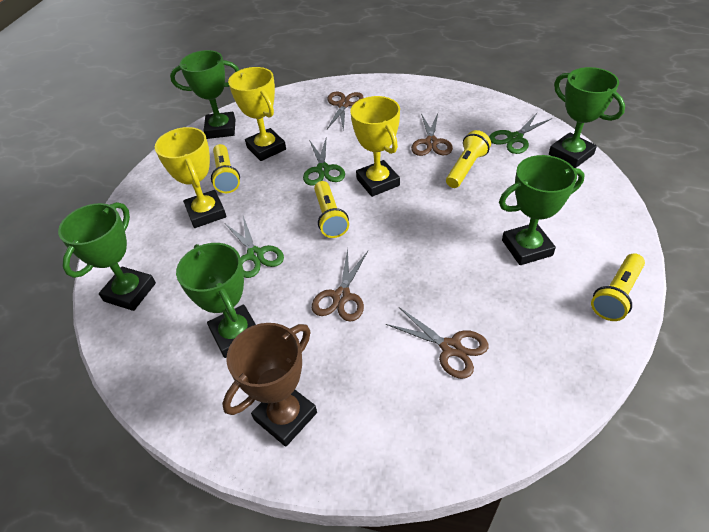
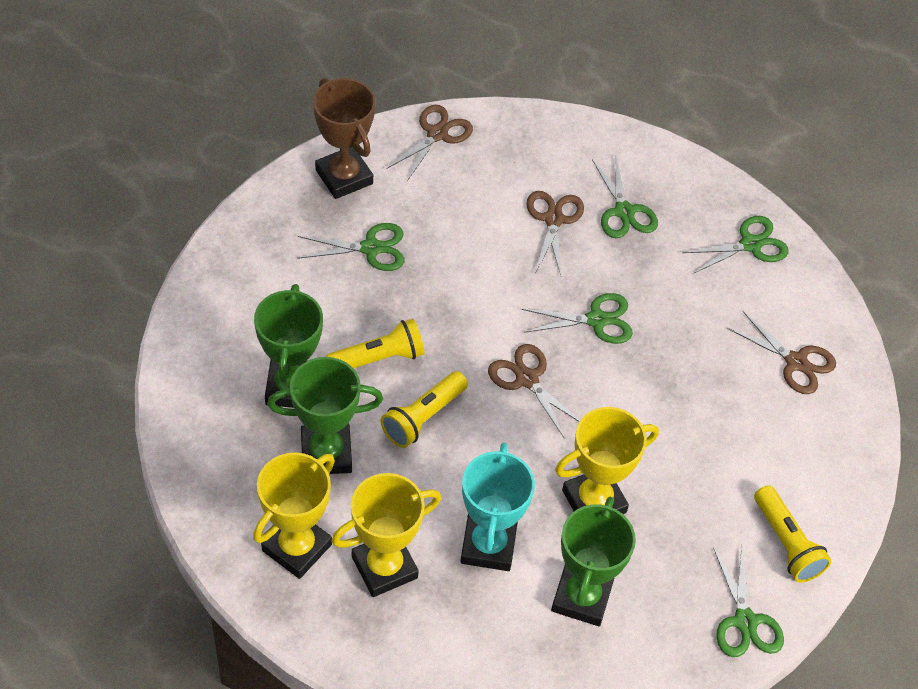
green scissors: [225,216,284,278] [303,139,345,186] [489,113,552,154] = 3 -> [298,223,404,271] [522,293,633,344] [592,157,658,238] [682,216,789,274] [713,547,784,657] = 5
green trophy: [58,202,156,311] [170,50,239,139] [176,243,256,358] [499,155,585,265] [549,67,625,168] = 5 -> [254,284,323,408] [267,357,383,474] [551,497,636,626] = 3
turquoise trophy: none = 0 -> [460,443,535,571] = 1
yellow flashlight: [211,144,240,193] [314,181,349,238] [446,130,491,188] [591,253,645,321] = 4 -> [326,319,425,368] [381,371,468,448] [754,485,831,582] = 3

